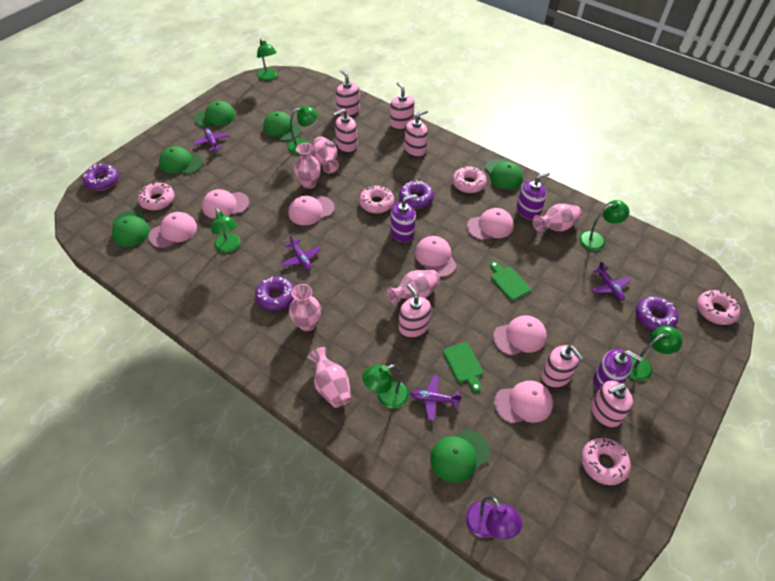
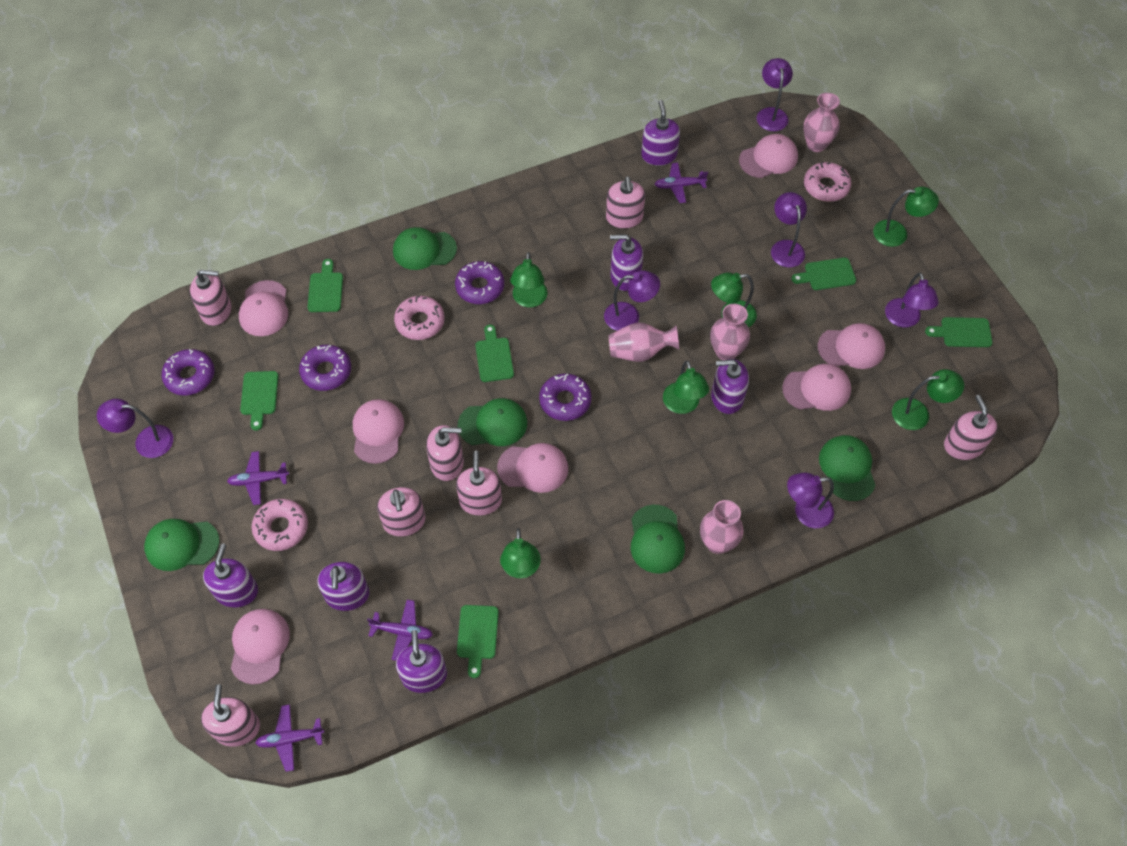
green cap: [112,211,150,247] [159,146,203,174] [194,101,236,127] [264,111,301,141] [430,429,490,483] [485,159,523,189] = 6 -> [144,519,220,571] [393,227,457,270] [458,398,527,446] [631,505,685,574] [819,435,876,501] = 5
green cutting board: [443,342,483,392] [490,261,531,301] = 2 -> [240,371,279,431] [307,259,343,312] [457,605,499,678] [475,325,514,382] [791,258,856,290] [925,317,993,347] = 6
pink donut: [138,183,174,210] [359,185,394,213] [452,166,487,193] [581,438,631,485] [697,290,740,325] = 5 -> [252,499,308,551] [394,295,445,340] [804,162,851,202] = 3
pink vase: [289,284,321,331] [294,143,321,189] [308,347,351,408] [312,136,339,173] [387,270,440,305] [532,204,582,232] = 6 -> [608,322,679,362] [700,500,743,554] [710,304,750,360] [804,93,840,152] = 4
purple lamp: [466,496,522,539] = 1 -> [97,399,173,458] [604,271,660,331] [757,58,793,131] [771,192,807,268] [787,473,834,528] [885,273,939,328] = 6
purple soap dispenser: [390,194,417,242] [517,172,550,220] [593,349,643,390] = 3 -> [203,543,258,607] [317,562,369,611] [396,630,447,693] [610,234,643,291] [641,100,680,166] [711,359,749,414] = 6

